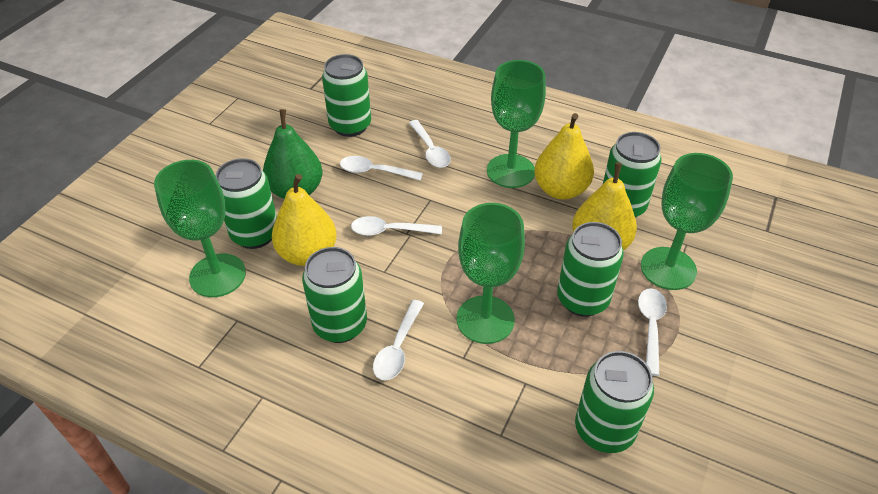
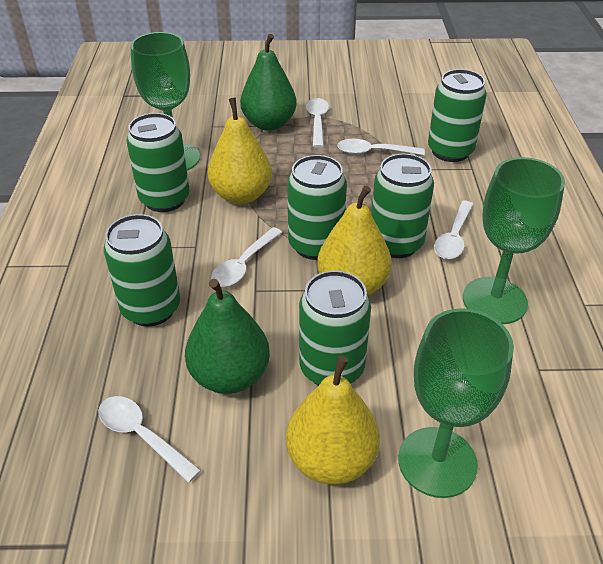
green goblet: [154,160,246,297] [456,203,525,344] [487,60,546,188] [641,153,733,290] = 4 -> [130,32,200,171] [398,308,514,498] [463,157,565,324] = 3
green pear: [263,109,323,199] = 1 -> [185,279,270,394] [240,34,297,131] = 2

